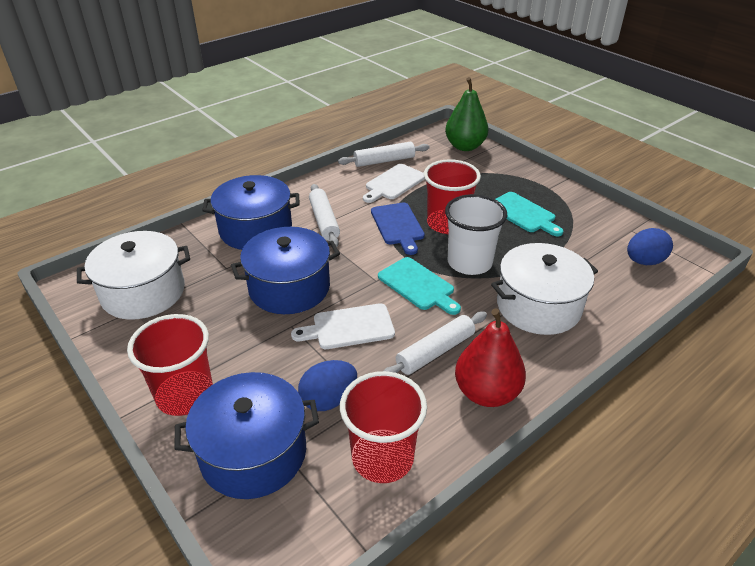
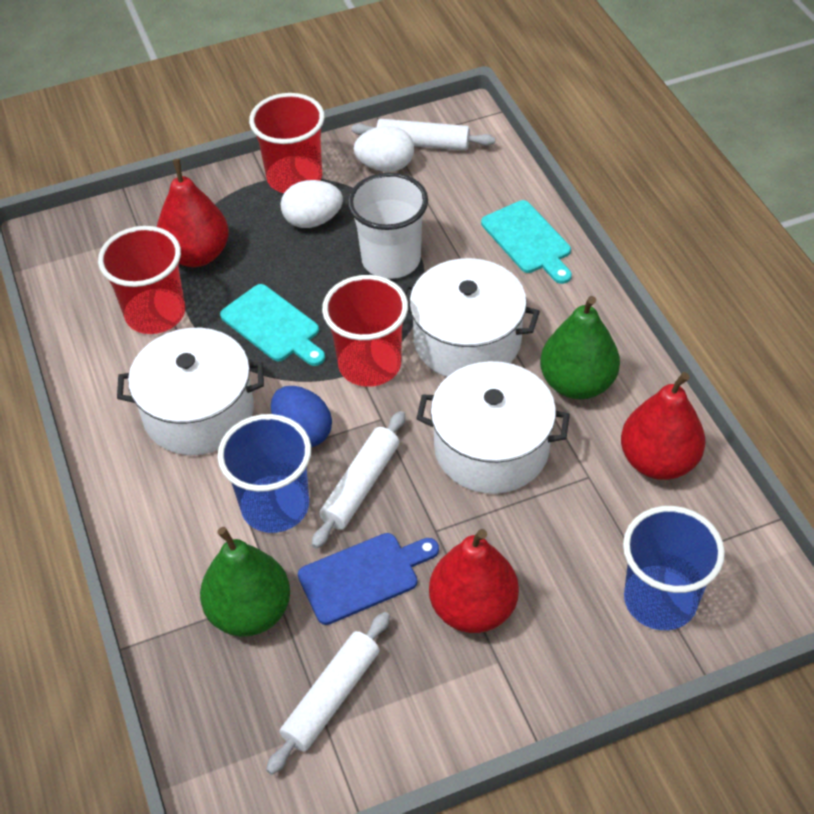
blue cup: none = 0 -> [217,414,311,533] [623,506,725,630] = 2
blue egg: [298,360,357,411] [627,228,673,265] = 2 -> [271,386,332,447] = 1
blue pot: [174,372,319,499] [202,175,300,250] [231,227,340,314] = 3 -> none = 0
green pear: [445,77,488,151] = 1 -> [200,527,290,637] [540,296,620,399] = 2
red pear: [455,308,526,407] = 1 -> [157,159,229,267] [429,529,519,633] [621,372,705,480] = 3
white cutting board: [291,303,395,349] [363,164,425,203] = 2 -> none = 0
white egg: none = 0 -> [281,180,343,228] [353,126,414,172] = 2
white pot: [77,231,190,320] [491,243,598,335] = 2 -> [117,328,264,455] [403,258,540,377] [416,361,570,494] = 3

